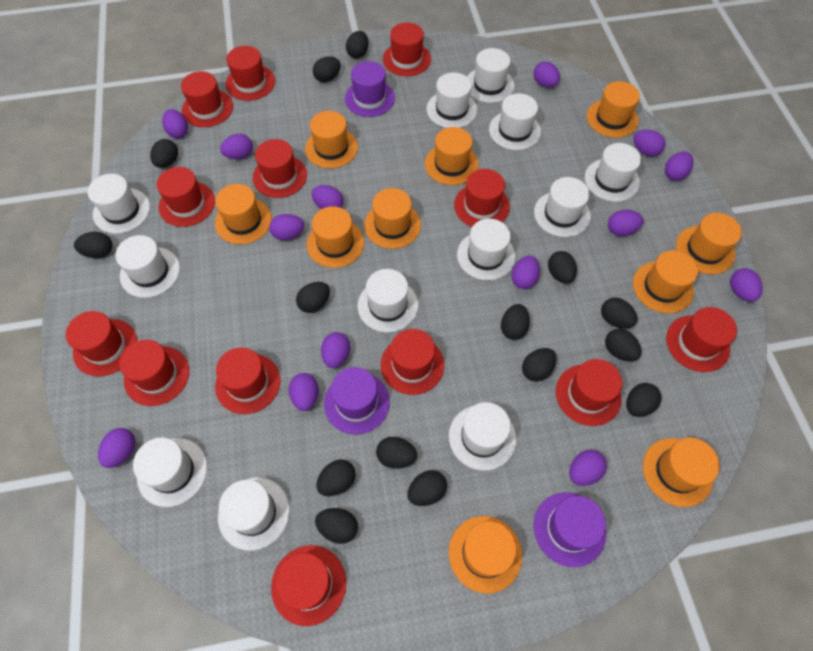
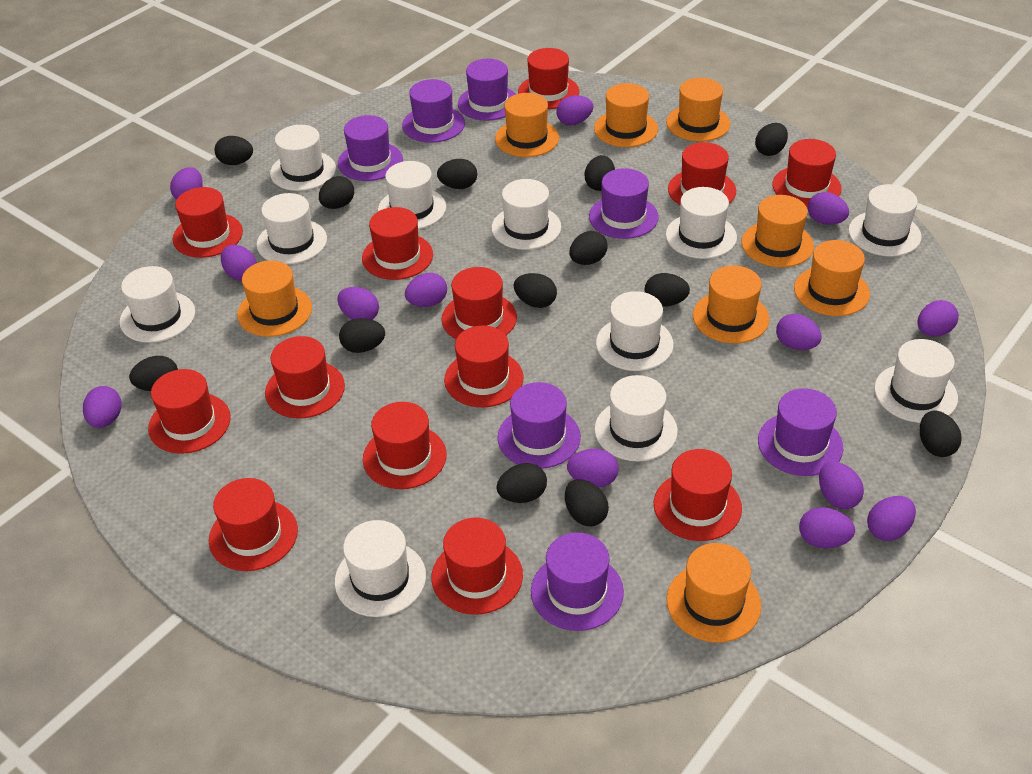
black egg: [74,232,113,258] [150,139,178,168] [296,282,330,313] [313,56,341,82] [315,508,358,544] [316,459,356,496] [346,31,369,58] [376,437,417,469] [407,470,447,506] [501,304,530,340] [522,348,556,382] [548,251,577,284] [601,298,637,329] [605,329,641,362] [626,383,661,417] = 15 -> [129,356,178,391] [214,136,253,165] [319,176,354,209] [339,318,385,353] [437,159,477,189] [496,463,547,503] [514,273,557,308] [565,479,609,526] [569,231,608,265] [585,155,615,191] [644,273,690,306] [755,123,788,156] [920,410,962,457] = 13
orange hat: [215,184,272,245] [305,111,358,168] [307,206,364,268] [364,188,421,249] [425,127,478,185] [449,516,522,594] [587,81,640,138] [633,250,698,313] [643,437,720,507] [676,213,742,275] = 10 -> [237,260,312,337] [495,93,559,157] [594,83,658,147] [666,78,731,142] [667,543,761,643] [693,265,770,343] [741,195,814,268] [794,240,870,316] = 8
purple egg: [98,428,135,468] [162,109,188,138] [220,134,253,159] [269,214,304,240] [289,373,319,411] [312,185,344,209] [321,332,350,368] [511,256,540,289] [533,62,560,87] [569,449,607,486] [608,210,644,236] [633,130,665,156] [665,151,693,181] [730,268,763,302] = 14 -> [83,386,122,428] [170,167,203,200] [221,245,257,281] [337,287,379,320] [405,273,447,307] [556,95,593,125] [567,449,619,488] [776,314,822,350] [799,507,855,548] [808,192,849,225] [819,462,864,509] [867,496,916,541] [917,300,959,337] = 13
purple hat: [324,367,390,434] [345,61,395,117] [534,492,606,567] = 3 -> [338,115,403,181] [402,79,465,143] [458,59,516,121] [498,382,581,469] [531,532,624,631] [589,168,659,239] [758,388,843,476] = 7
white hat: [88,174,150,234] [115,235,180,298] [133,437,207,507] [218,477,290,551] [358,269,418,333] [427,72,478,128] [449,402,516,471] [457,219,515,281] [467,48,514,103] [489,93,541,150] [534,177,591,237] [585,143,641,202] = 12 -> [120,266,195,343] [257,193,327,264] [270,125,336,191] [335,520,426,617] [378,161,446,229] [491,179,561,250] [594,375,678,462] [596,291,674,371] [666,187,737,259] [848,184,922,257] [874,339,958,423] = 11

